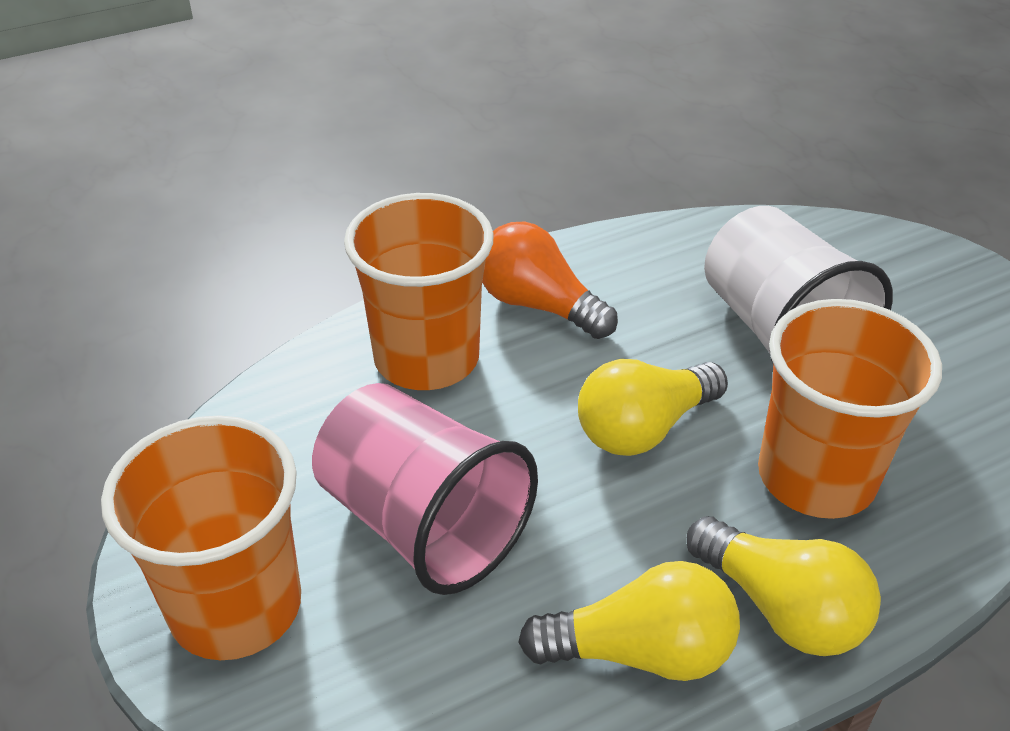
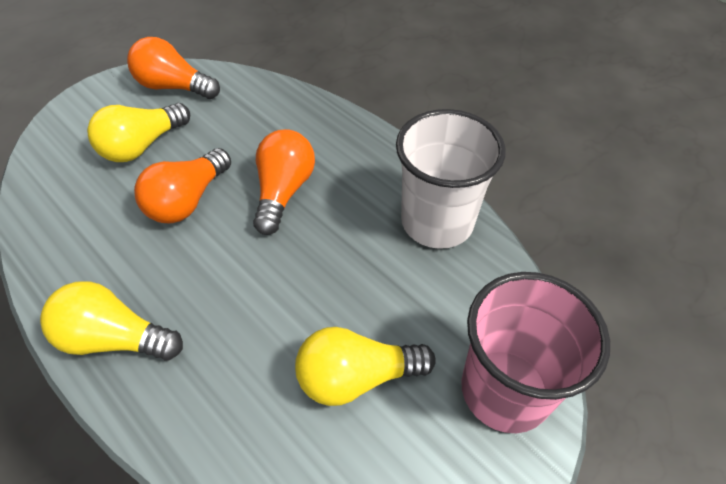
orange cup: [101,415,301,660] [344,193,494,390] [758,299,942,519] = 3 -> none = 0
orange light bulb: [482,222,618,339] = 1 -> [127,37,220,99] [134,148,231,223] [253,129,315,235] = 3

